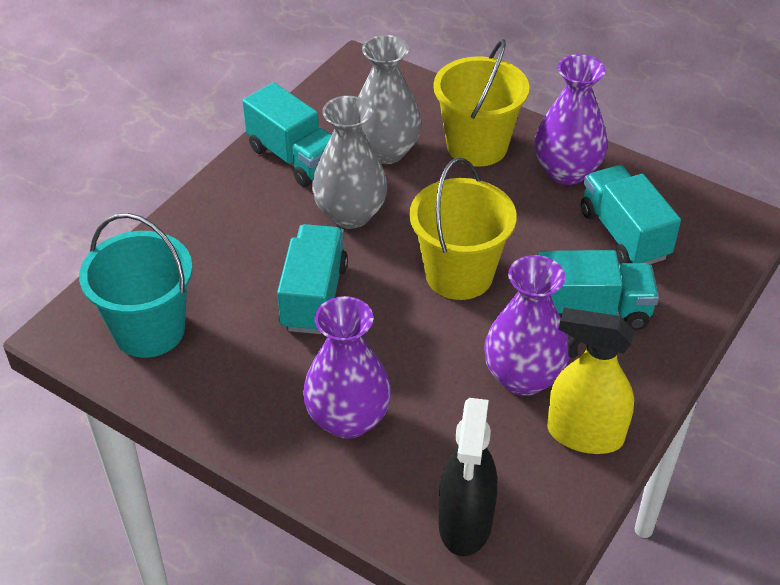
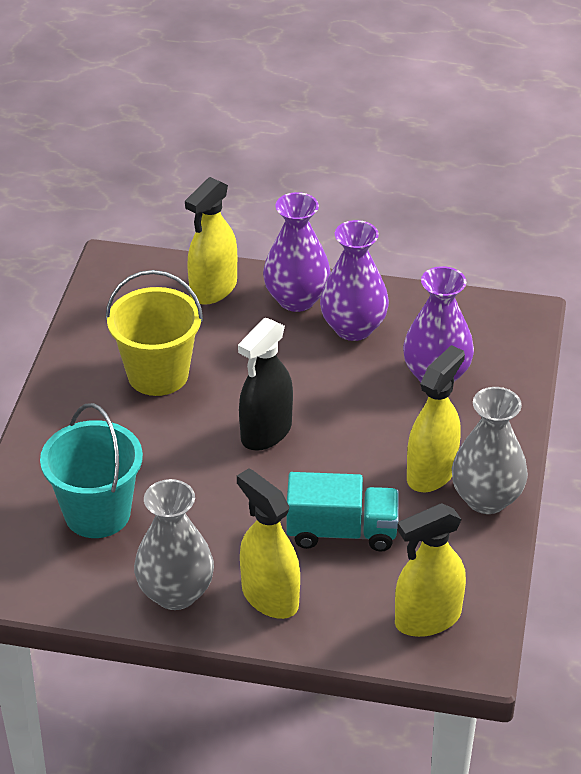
turquoise truck: [242,82,331,187] [277,224,348,334] [538,250,659,330] [581,165,681,264] = 4 -> [287,472,399,552] = 1
yellow bucket: [410,158,517,300] [433,39,529,167] = 2 -> [105,270,203,396] = 1
yellow spray bottle: [547,308,634,454] = 1 -> [185,177,237,305] [237,468,300,619] [395,503,466,637] [407,345,465,492] = 4

